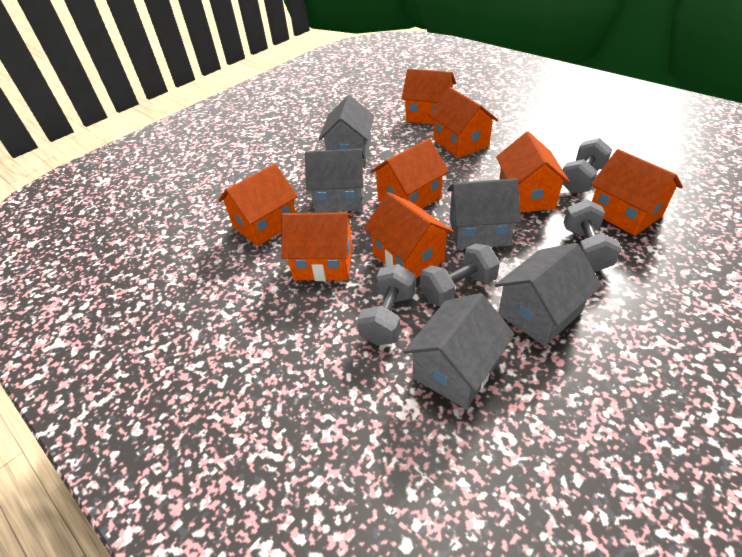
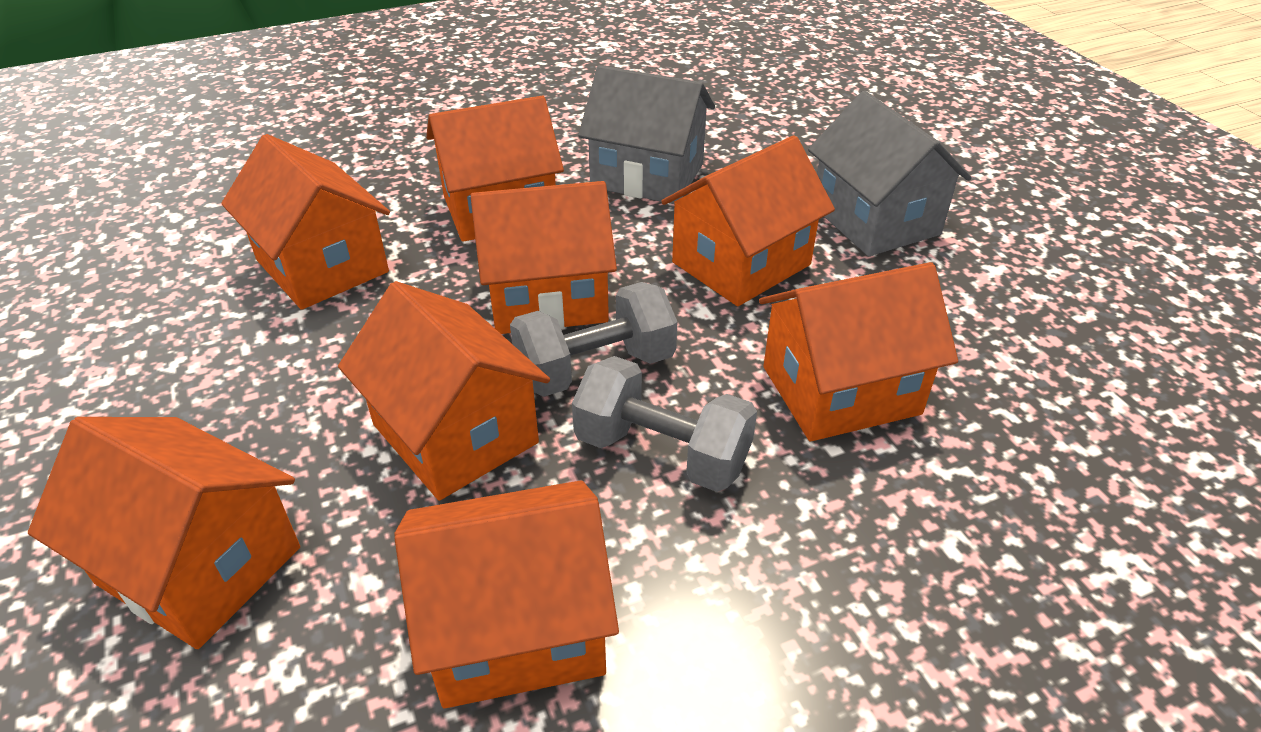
grey dumbbell: [357,264,416,345] [420,244,500,306] [562,138,612,194] [563,199,622,272] = 4 -> [510,282,677,397] [572,356,757,492] = 2
grey house: [305,148,364,212] [319,95,374,164] [403,293,514,409] [447,178,521,250] [495,243,602,346] = 5 -> [578,65,715,204] [808,91,972,256] = 2

